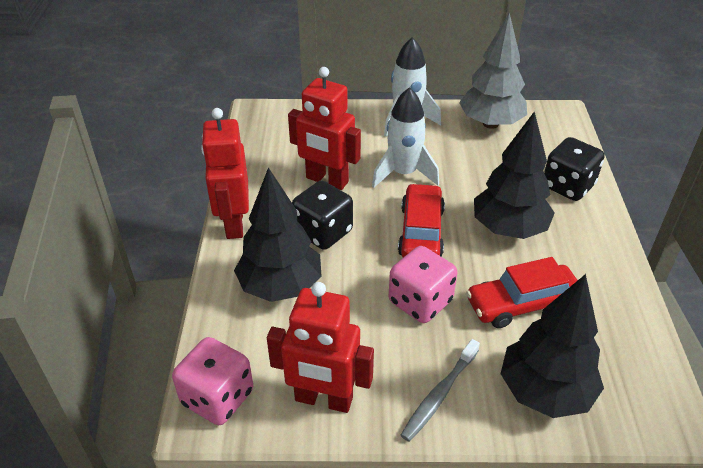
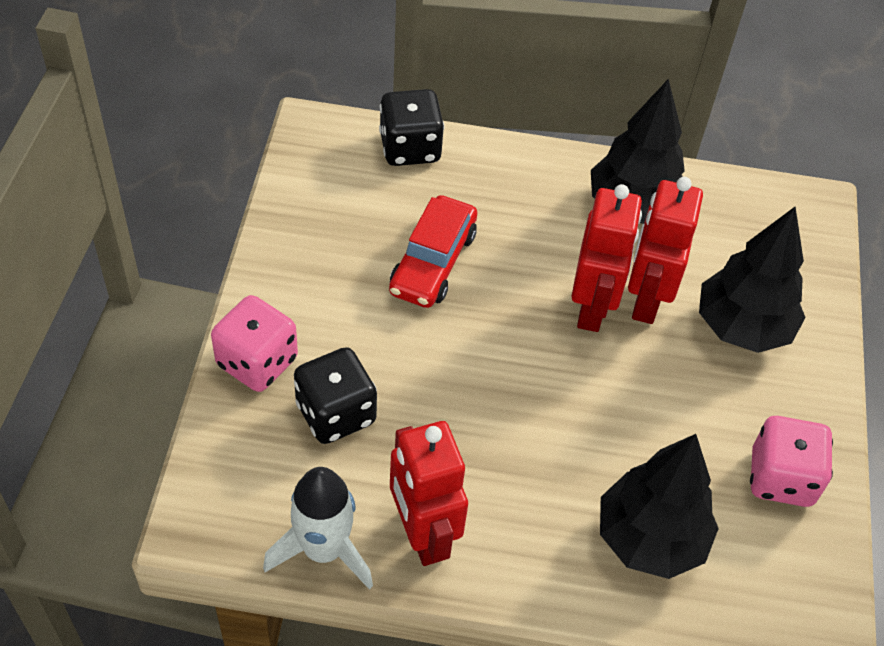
grey toothbrush: [401,339,480,442] = 1 -> none = 0
grey tree: [459,12,527,129] = 1 -> none = 0
red car: [398,183,445,257] [466,257,578,328] = 2 -> [389,195,477,308] = 1
white rocket: [372,87,439,188] [384,37,441,137] = 2 -> [263,467,373,590] = 1

